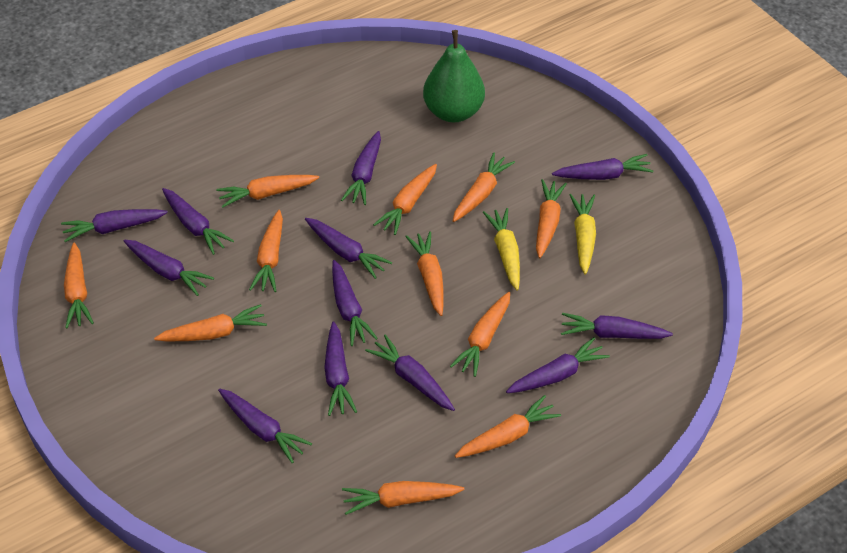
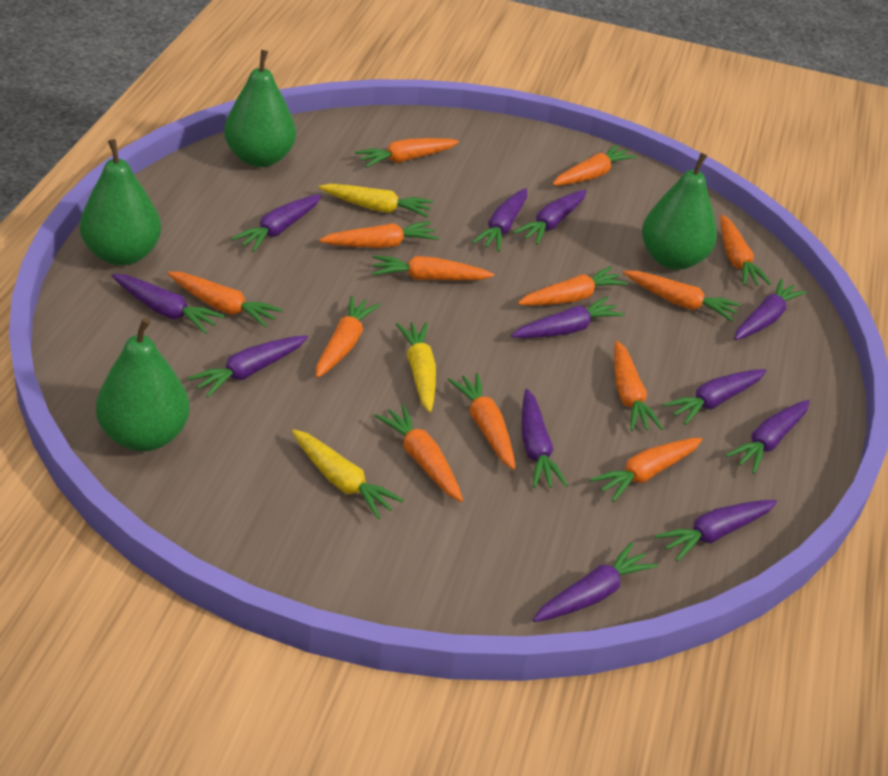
green pear: [423,30,485,122] = 1 -> [80,139,161,266] [96,317,190,452] [224,50,296,167] [642,153,717,270] = 4
orange carrot: [64,243,94,328] [154,304,267,341] [216,175,319,208] [249,210,283,292] [342,481,464,515] [373,164,437,235] [405,231,444,316] [450,292,510,377] [453,152,515,222] [455,395,561,458] [536,179,567,258] = 11 -> [167,272,283,328] [316,296,380,378] [319,221,439,248] [355,138,459,168] [372,255,494,280] [374,404,463,502] [448,373,515,470] [518,266,628,306] [552,144,637,185] [590,438,702,502] [614,340,663,431] [623,271,741,322] [720,214,771,286] = 13
yellow carrot: [483,208,520,291] [569,194,596,275] = 2 -> [292,429,404,519] [318,184,433,218] [396,322,436,413] = 3

